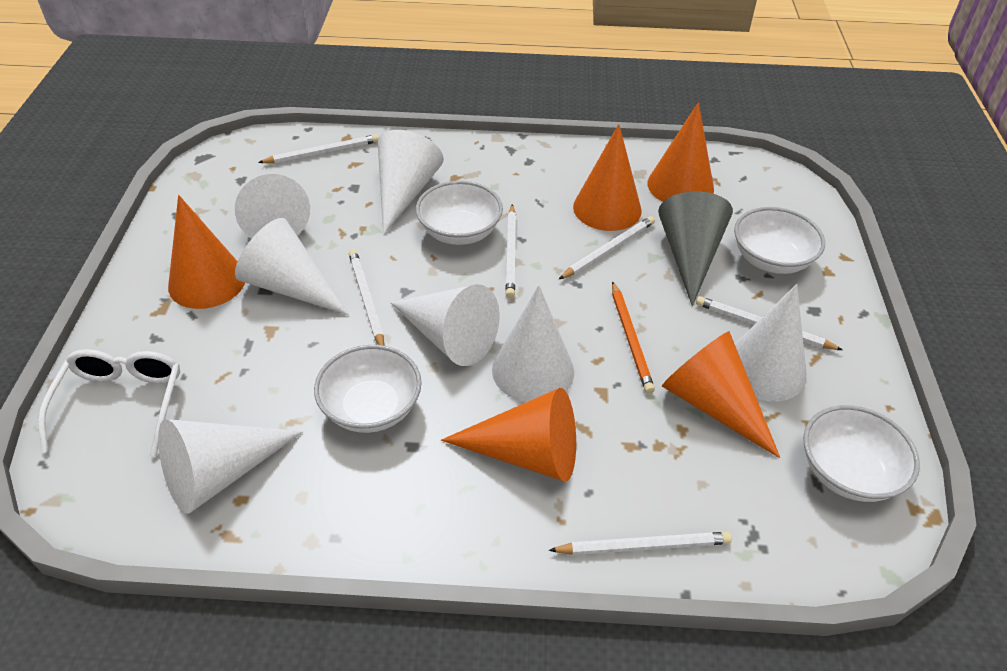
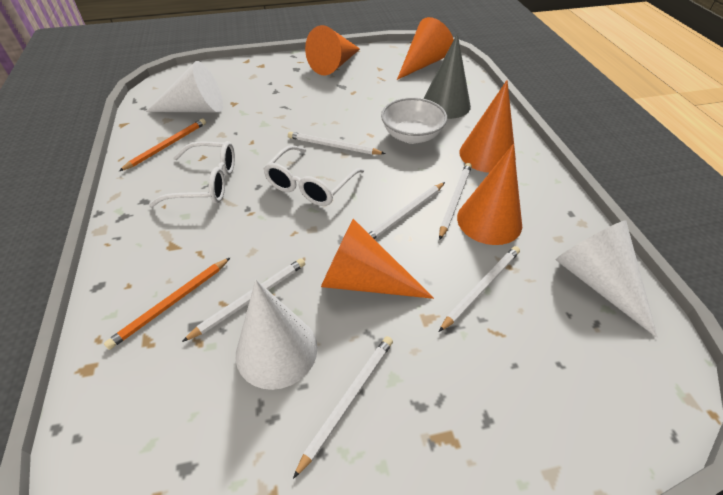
orange pencil: [612,281,655,394] = 1 -> [104,257,231,350] [119,118,206,171] = 2
white bowl: [314,345,422,433] [416,181,503,245] [734,207,825,274] [803,405,920,502] = 4 -> [381,98,447,144] = 1
white cone: [158,419,303,514] [235,174,310,239] [235,218,350,316] [378,130,444,235] [391,284,500,366] [492,285,574,402] [735,284,807,402] = 7 -> [146,61,223,113] [236,280,318,390] [555,220,658,338] = 3
white glasses: [38,349,180,456] = 1 -> [149,141,235,207] [263,145,364,206] = 2

